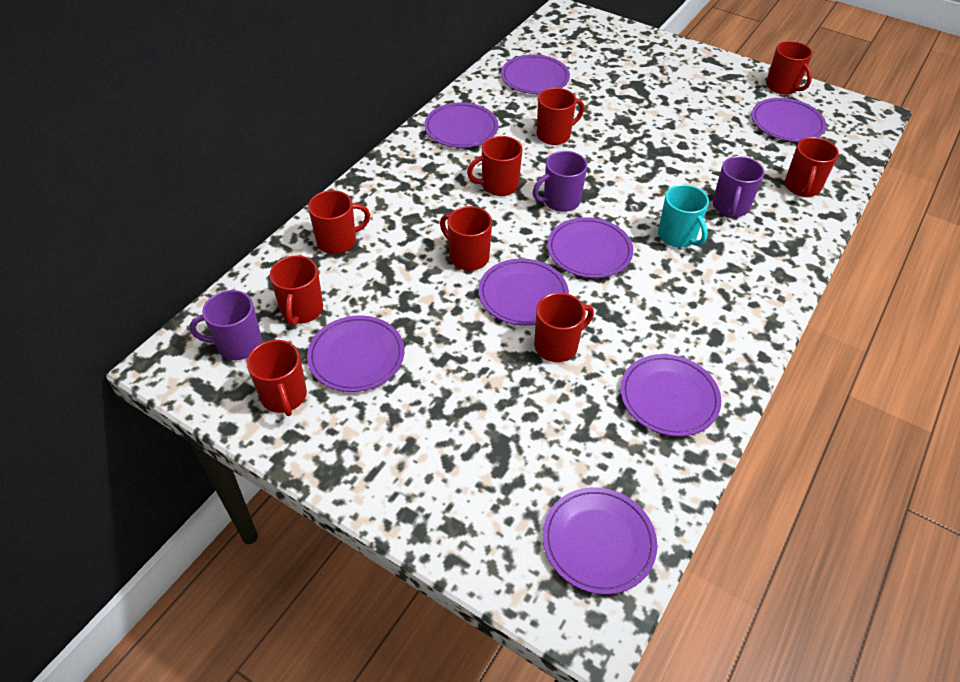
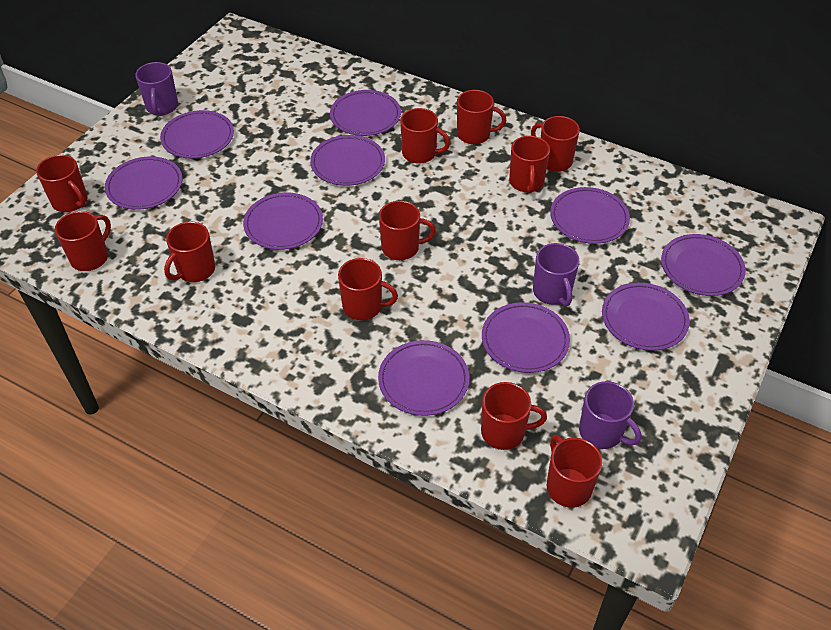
purple plate: [307,315,404,392] [424,102,499,148] [478,258,569,326] [501,55,570,94] [543,487,657,594] [547,217,633,278] [620,354,721,437] [751,98,826,142] = 8 -> [105,156,182,210] [160,110,234,159] [243,193,323,250] [310,135,385,186] [330,90,401,136] [378,340,469,416] [482,302,570,373] [550,187,630,244] [602,283,690,351] [661,234,746,296] = 10
red mug: [247,340,307,416] [270,256,323,326] [308,190,370,254] [440,206,492,271] [467,136,523,196] [534,293,594,362] [536,88,584,145] [766,41,812,95] [785,137,839,197] = 9 -> [36,155,88,212] [55,211,111,271] [164,222,215,282] [338,258,398,320] [379,201,436,260] [400,108,450,164] [457,90,506,144] [481,382,547,450] [509,136,550,193] [531,116,580,172] [546,435,602,508] = 11
turquoise mug: [658,185,709,247] = 1 -> none = 0

